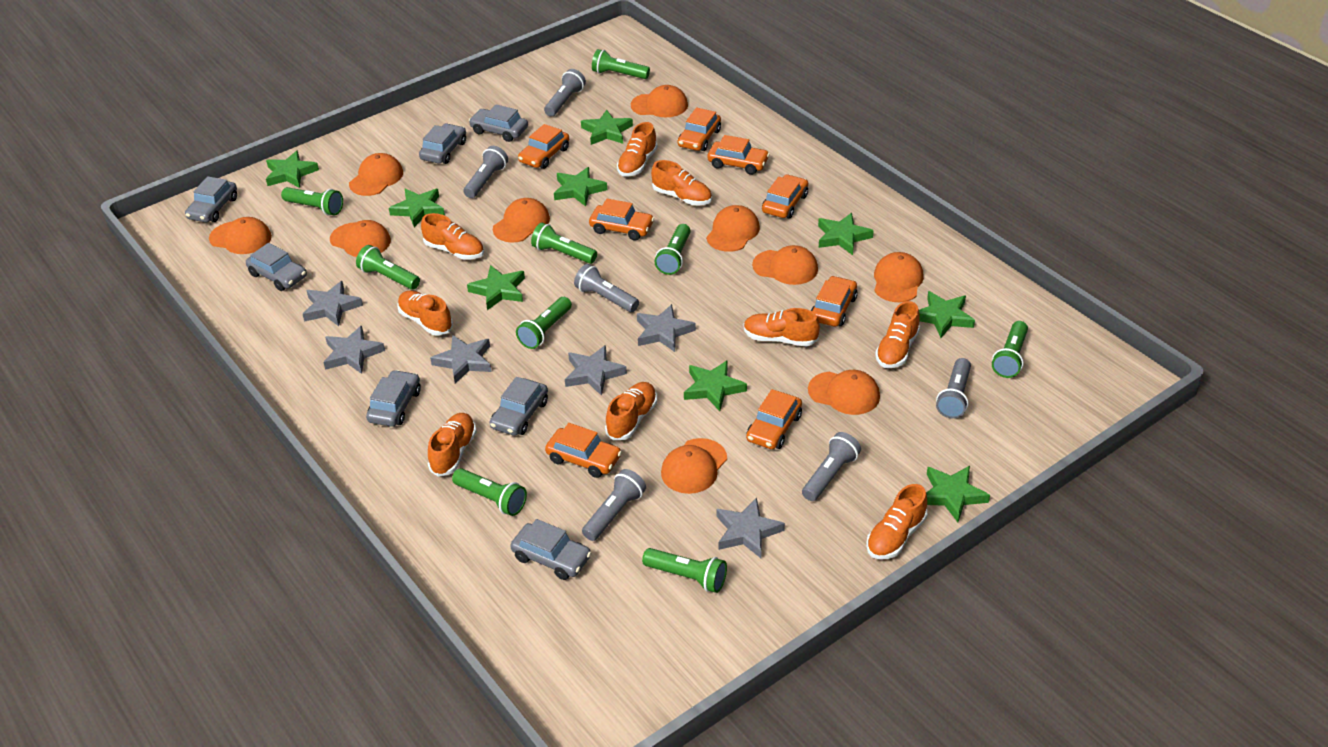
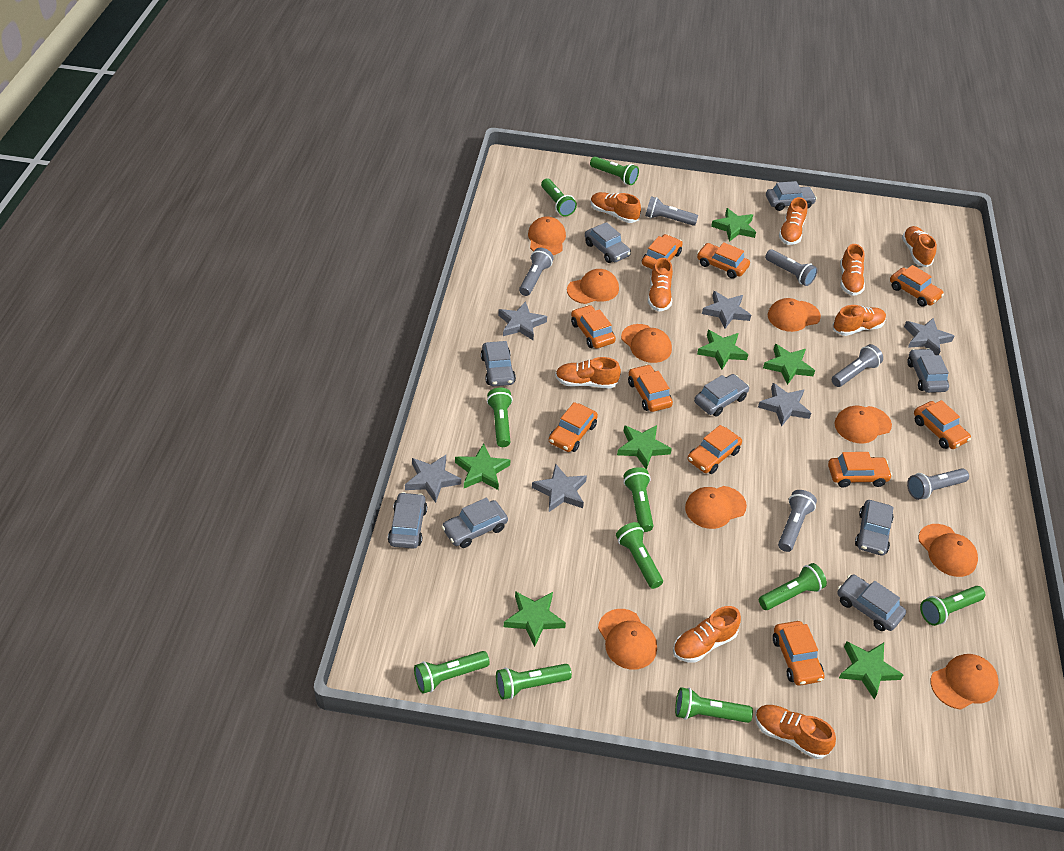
green flashlight: [281,187,343,215] [356,245,420,290] [452,468,527,516] [516,297,572,349] [531,223,597,264] [592,49,650,79] [642,548,727,593] [654,224,691,275] [992,321,1028,378] = 9 -> [414,651,490,694] [487,388,513,447] [496,664,572,700] [541,179,577,217] [590,156,639,185] [616,522,663,589] [624,467,653,532] [675,687,753,723] [759,563,827,610] [920,586,985,626] = 10
green star: [266,151,319,188] [389,189,445,227] [467,265,525,310] [554,167,607,206] [581,110,633,145] [684,360,747,411] [818,213,874,255] [919,291,975,338] [926,466,990,522] = 9 -> [455,443,511,490] [504,591,566,647] [617,425,672,469] [697,330,748,369] [711,208,756,242] [763,344,815,385] [839,641,903,699] = 7
grey car: [185,176,237,222] [246,243,307,291] [366,370,421,427] [419,124,466,164] [469,104,528,142] [489,377,548,436] [510,519,591,580] = 7 -> [388,492,427,549] [442,498,508,548] [481,341,516,386] [585,222,631,263] [694,374,749,417] [766,181,817,211] [837,574,906,631] [855,500,894,556] [907,348,949,393] = 9
orange cap: [209,217,272,254] [330,220,391,257] [349,153,403,196] [493,198,550,242] [631,85,688,117] [661,438,727,494] [706,205,760,252] [752,245,818,285] [808,370,880,415] [874,252,924,302] = 10 -> [528,217,566,255] [567,269,619,304] [598,609,657,670] [621,324,672,363] [685,486,747,529] [768,298,821,332] [835,406,892,443] [918,524,978,577] [931,654,999,710] = 9
orange car: [518,124,569,169] [545,423,622,478] [589,199,654,241] [678,108,721,151] [708,135,770,175] [746,389,802,449] [762,174,808,218] [811,276,858,327] = 8 -> [549,402,598,452] [571,305,616,349] [628,364,673,412] [642,234,683,269] [688,425,742,474] [697,242,750,279] [773,621,824,686] [828,452,892,488] [890,265,944,306] [914,400,971,449] = 10

